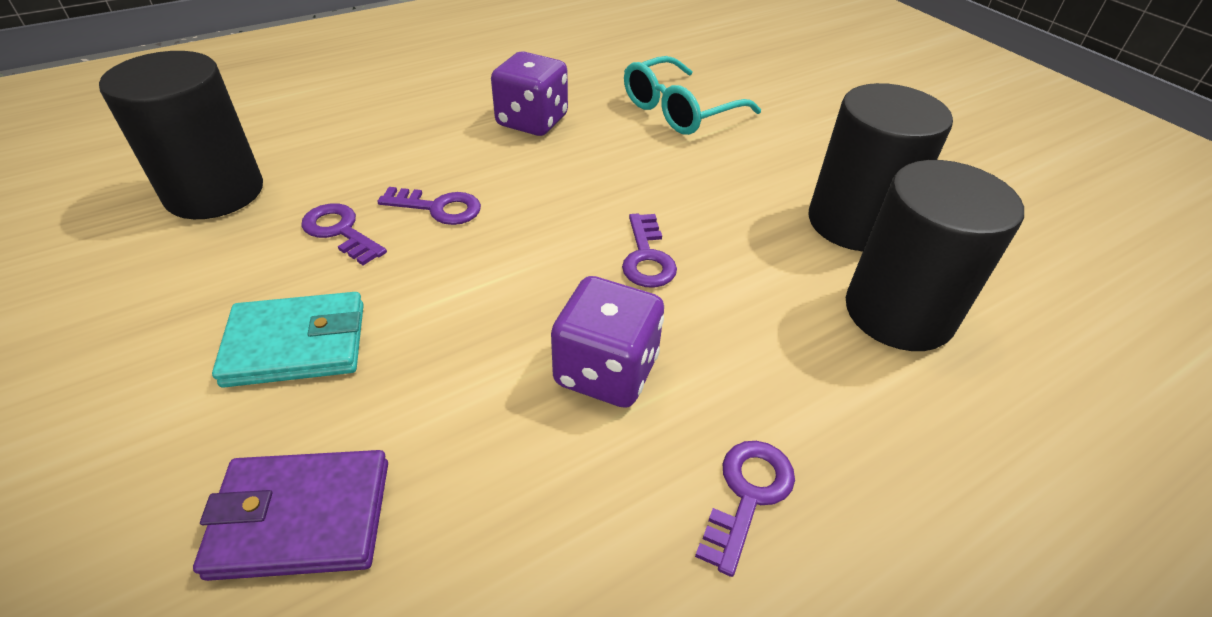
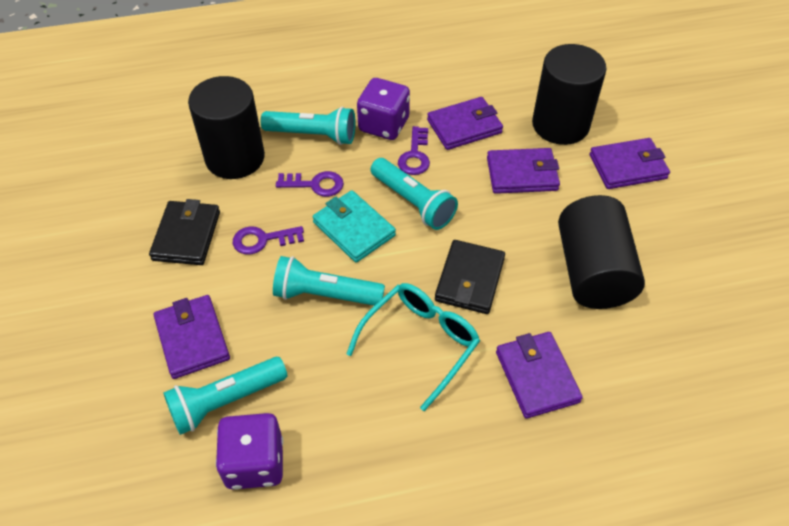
black wallet: none = 0 -> [149,199,220,265] [435,240,505,314] = 2
purple key: [301,203,387,265] [378,187,481,225] [622,213,677,288] [695,441,795,577] = 4 -> [233,226,304,255] [276,171,344,197] [398,126,430,175] = 3
purple wallet: [193,450,388,581] = 1 -> [154,295,230,379] [427,97,503,150] [487,148,560,194] [496,332,583,419] [590,138,670,189] = 5
turquoise flashlight: none = 0 -> [163,357,287,435] [260,107,356,145] [273,256,385,306] [370,158,458,230] = 4

